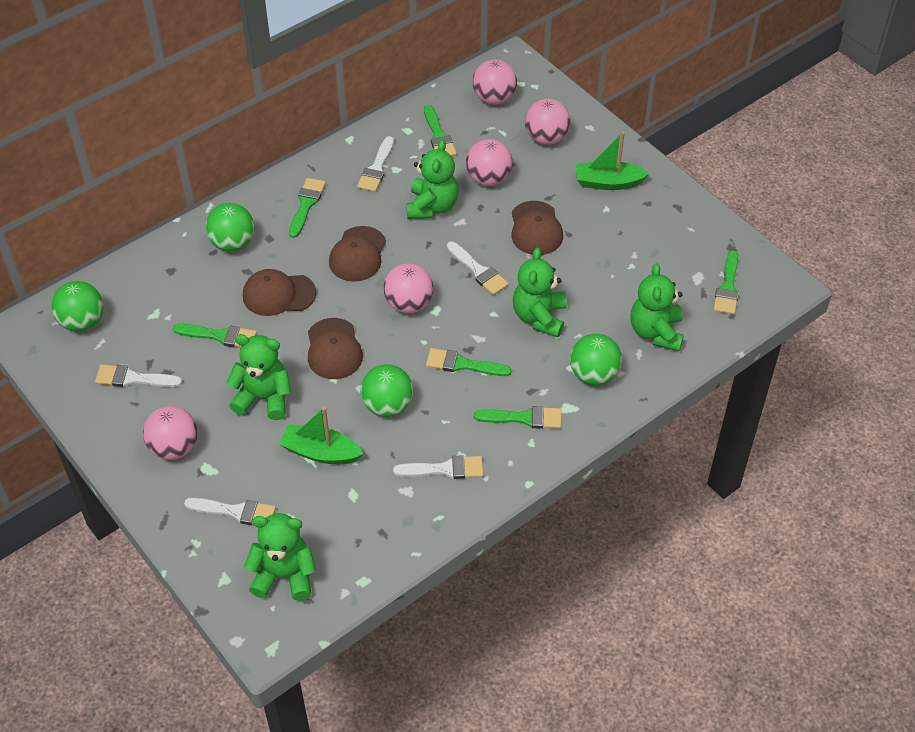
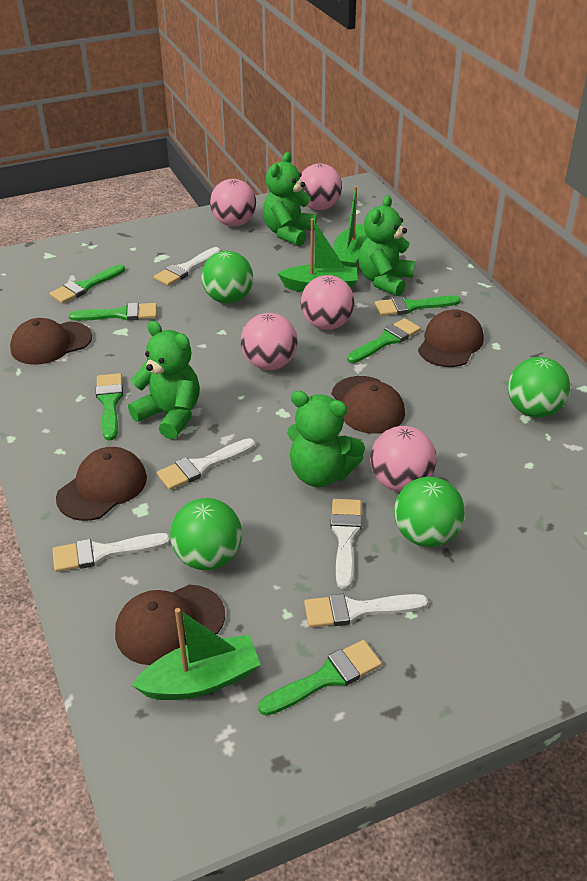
brown cap: [243,269,316,316] [308,318,363,379] [329,226,386,282] [512,201,563,255] = 4 -> [10,318,92,365] [56,447,147,521] [115,585,225,665] [332,376,405,434] [418,309,484,367] = 5
green boat: [279,407,363,464] [576,132,650,190] = 2 -> [132,608,261,700] [277,218,358,292] [333,186,368,267] = 3
green teddy bear: [226,334,291,420] [244,513,316,601] [406,139,458,219] [513,248,567,337] [630,263,684,351] = 5 -> [128,321,200,439] [263,152,317,246] [287,391,365,487] [358,195,415,297] = 4

